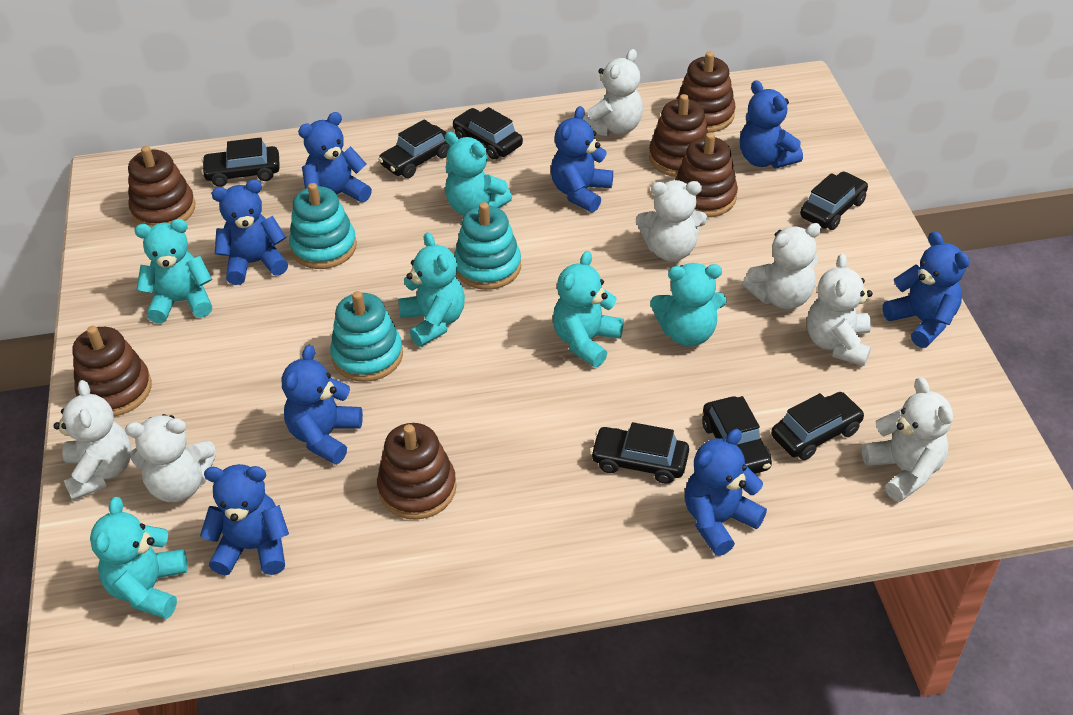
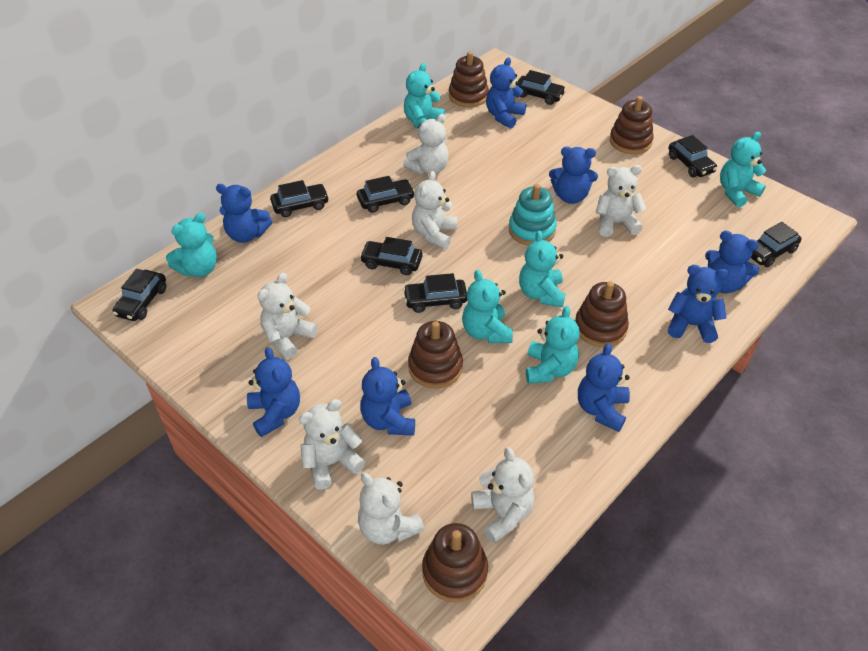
black car: [201,137,280,187] [378,119,450,178] [452,107,523,160] [590,422,689,484] [702,396,772,474] [771,392,865,460] [800,171,868,230] = 7 -> [113,269,166,321] [270,180,329,217] [357,176,415,213] [360,237,422,275] [403,273,467,313] [518,70,566,105] [669,135,717,177] [751,222,801,267] = 8
brown stacking toy: [73,326,152,416] [128,146,195,227] [377,423,457,520] [649,94,708,177] [675,132,738,217] [677,51,736,133] = 6 -> [408,321,463,389] [422,523,488,602] [449,51,489,107] [575,281,629,347] [610,96,654,154] = 5
turquoise stacking toy: [289,183,357,269] [330,291,403,382] [454,202,521,290] = 3 -> [509,184,556,246] = 1

